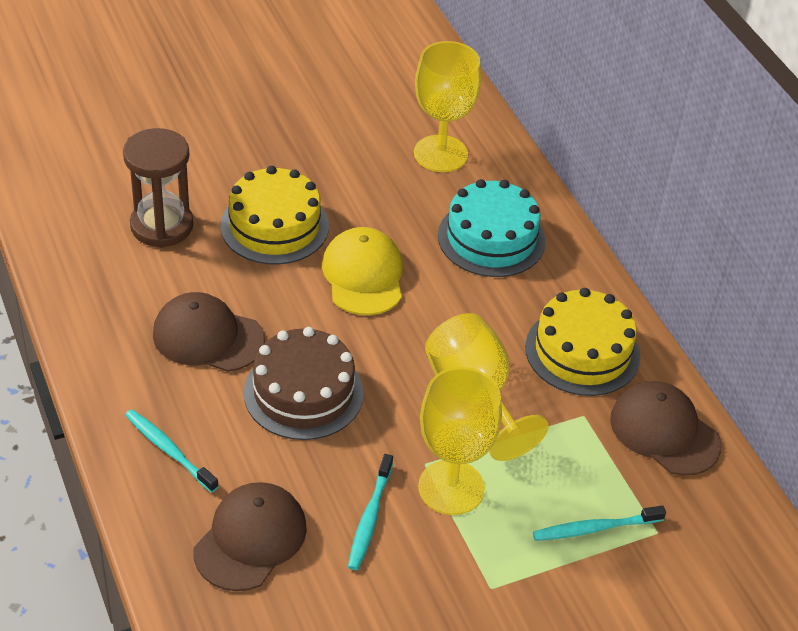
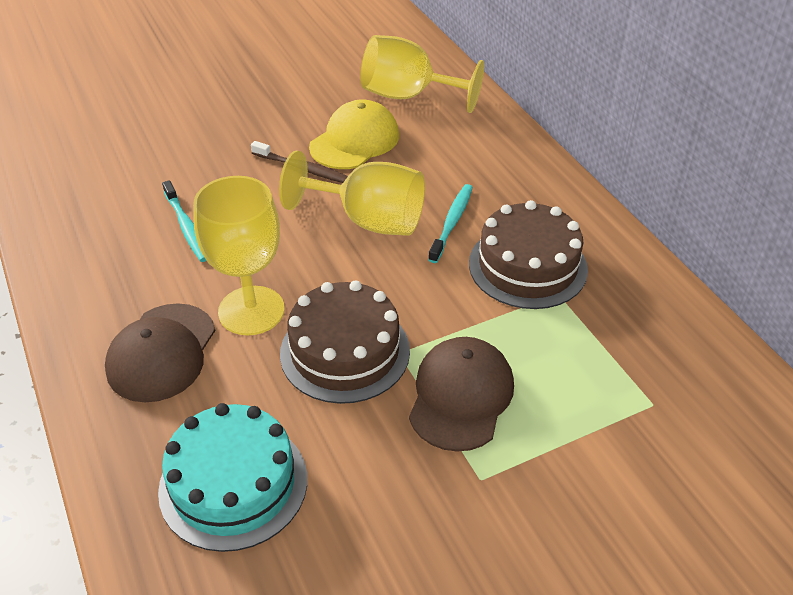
brown cake: [244,327,364,440] = 1 -> [280,280,410,404] [469,200,588,309] = 2
brown cap: [153,292,265,372] [194,482,307,591] [610,381,722,476] = 3 -> [105,303,215,402] [409,337,514,452] = 2
brown hourglass: [123,128,193,248] = 1 -> none = 0
brown toothbrush: none = 0 -> [251,141,348,183] = 1
turquoise toothbrush: [125,409,219,493] [348,454,393,570] [533,505,666,541] = 3 -> [162,180,207,262] [428,184,473,263] = 2
yellow cake: [220,166,329,264] [525,288,640,396] = 2 -> none = 0

